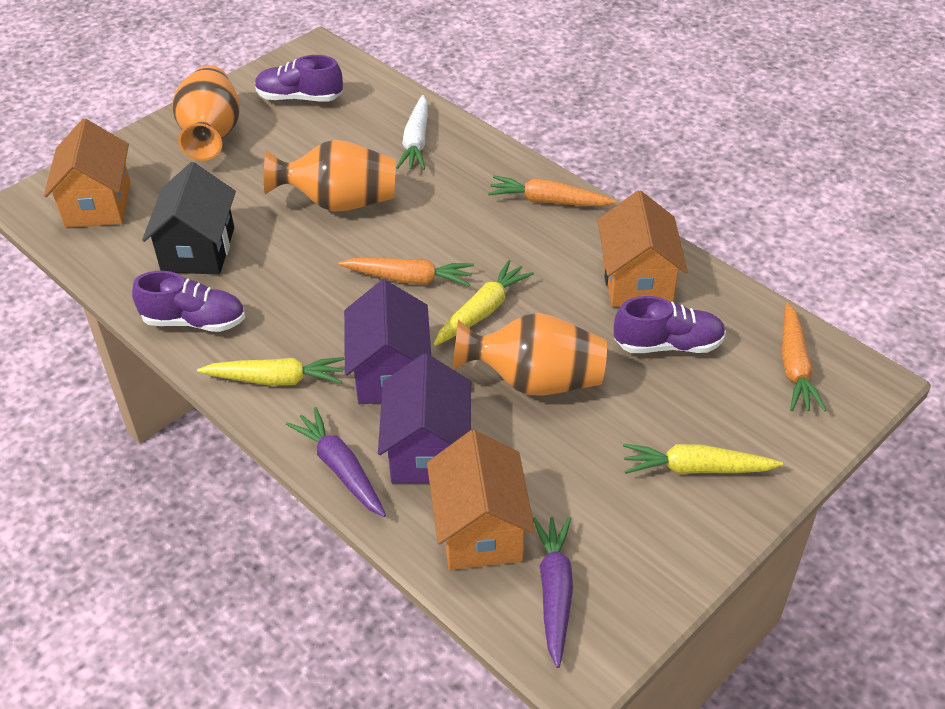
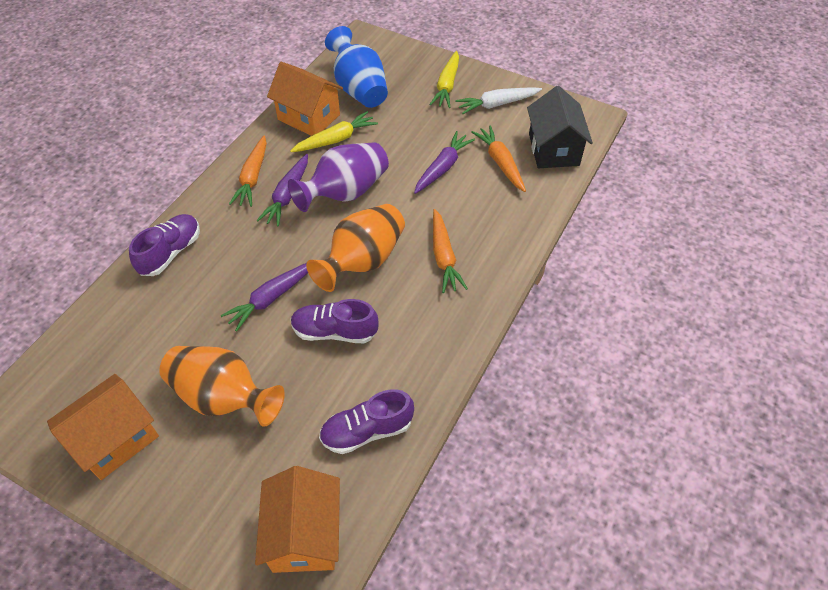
blue vase: none = 0 -> [325,26,388,108] = 1
orange vase: [172,65,240,161] [264,140,396,212] [452,313,607,395] = 3 -> [159,346,285,427] [306,204,405,292] = 2
purple carrot: [286,407,386,517] [533,517,573,668] = 2 -> [221,263,308,332] [256,154,308,227] [414,131,475,194] = 3
purple house: [344,280,431,404] [378,353,471,483] = 2 -> none = 0
purple vase: none = 0 -> [288,142,389,212] = 1
yellow carrot: [197,357,345,386] [434,260,534,346] [623,444,783,474] = 3 -> [290,111,378,152] [429,51,459,108] = 2

